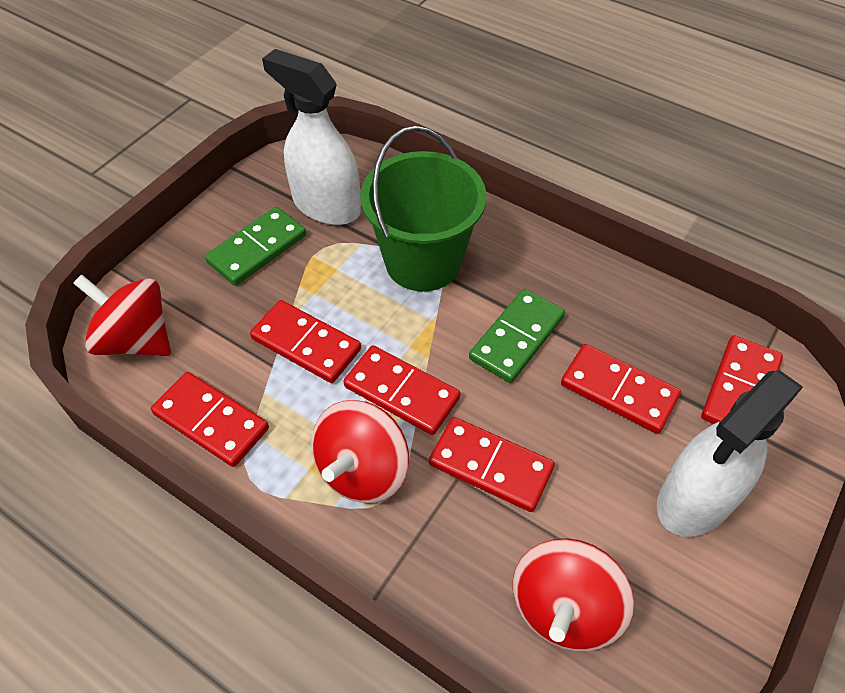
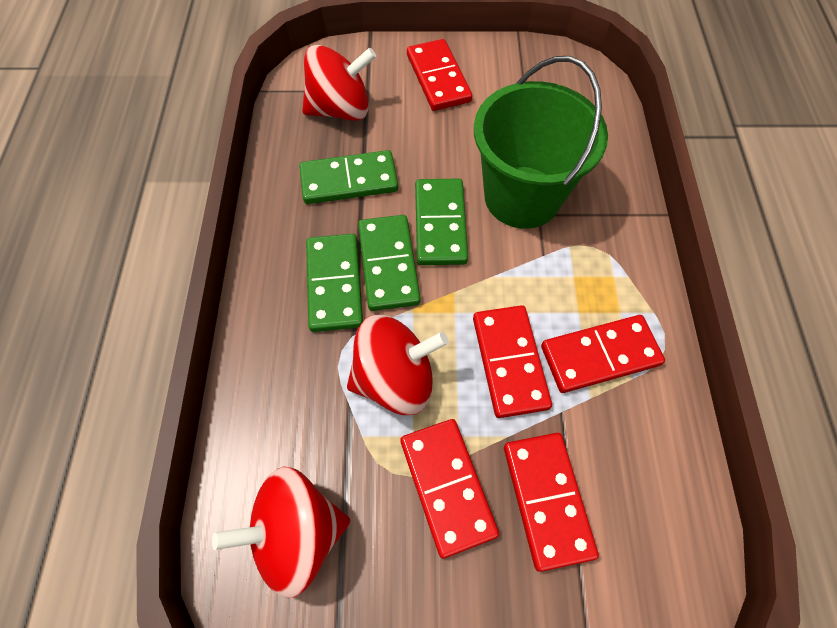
green domino: [205,207,306,286] [469,289,565,383] = 2 -> [299,150,398,204] [306,234,363,332] [358,215,421,311] [415,178,468,265] = 4
red domino: [151,372,269,467] [250,300,361,383] [343,345,460,435] [429,417,555,512] [561,344,681,434] [701,335,783,424] = 6 -> [400,419,499,559] [407,39,472,111] [473,305,552,418] [504,433,599,572] [541,315,665,393] = 5
white spray bottle: [262,49,361,225] [657,370,803,537] = 2 -> none = 0

